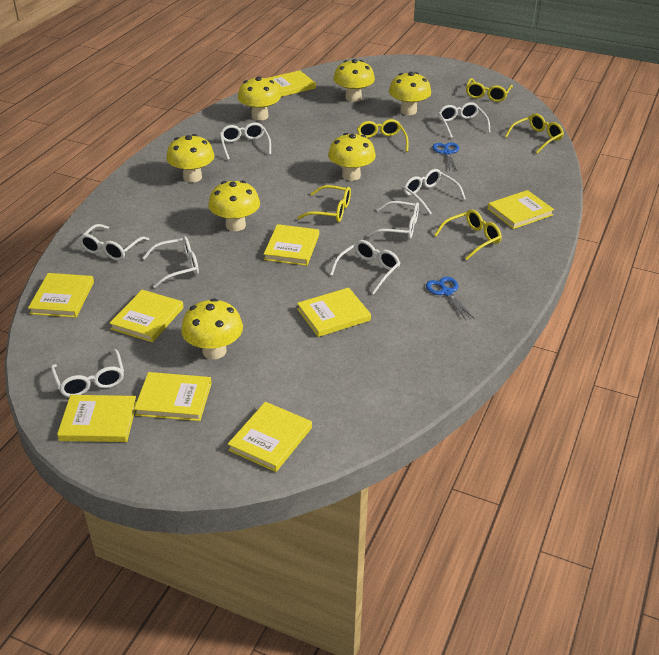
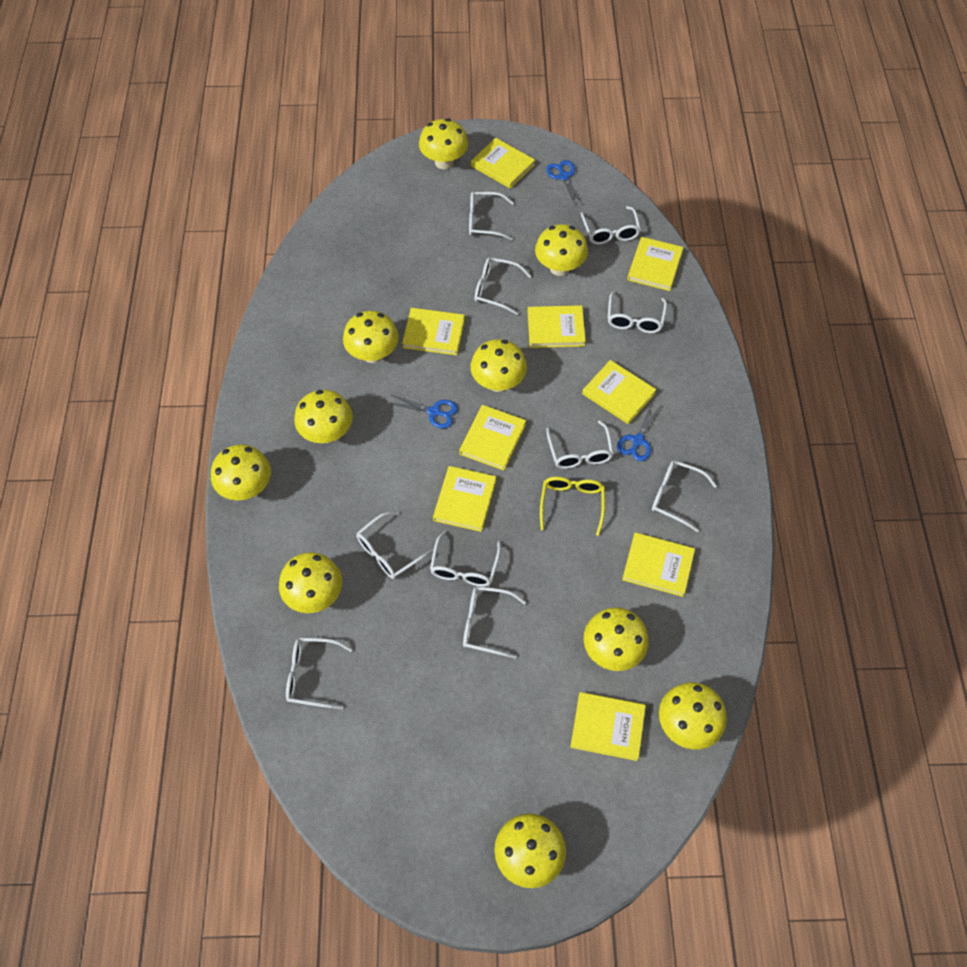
blue scissors: [426,277,475,320] [432,143,459,172] = 2 -> [387,395,458,429] [546,160,583,206] [617,403,661,461] = 3
white glasses: [51,349,124,397] [79,224,149,261] [142,236,199,288] [220,122,271,160] [330,240,400,294] [367,201,419,239] [404,169,466,214] [438,102,491,138] = 8 -> [286,638,353,709] [356,512,433,579] [430,530,501,587] [463,586,526,659] [469,192,514,240] [474,257,531,315] [546,420,614,469] [581,206,641,244] [608,291,667,333] [652,460,717,532] = 10
yellow glasses: [297,185,351,222] [357,119,408,152] [434,209,502,260] [466,78,513,102] [505,114,564,153] = 5 -> [540,477,605,536] = 1
yellow mushroom: [166,134,215,183] [181,298,243,359] [208,180,260,231] [238,76,281,121] [328,133,376,181] [333,59,375,102] [389,72,431,115] = 7 -> [211,445,271,501] [279,552,342,613] [294,390,353,443] [343,311,399,363] [419,118,468,169] [471,339,527,392] [494,814,566,888] [535,224,588,276] [584,607,649,671] [659,683,727,750] = 10

